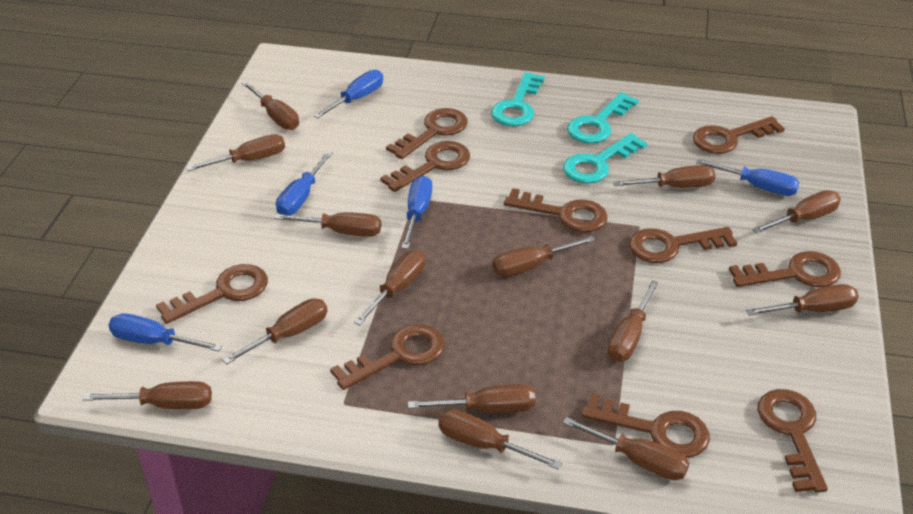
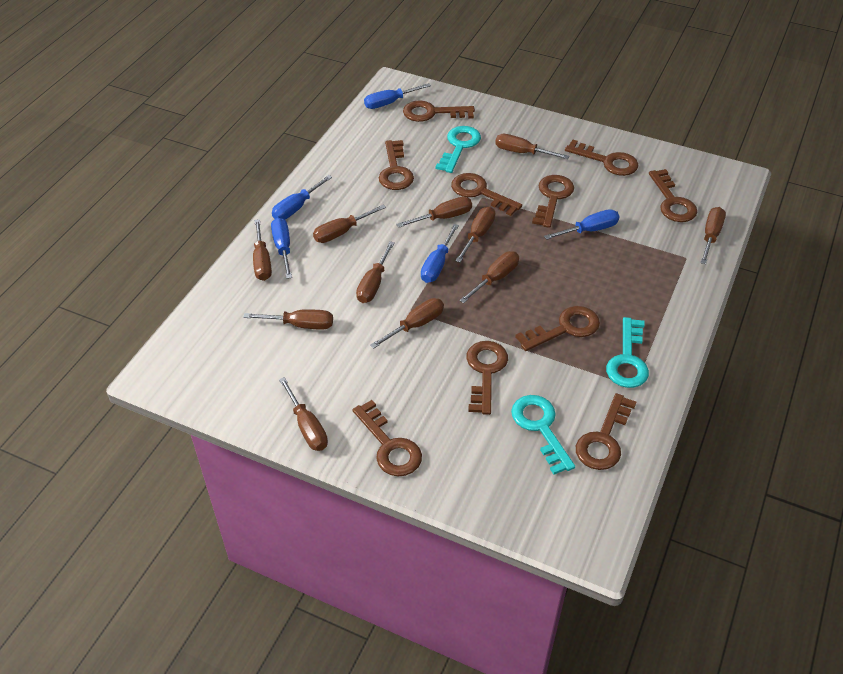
brown screwdriver: [83,381,212,409] [186,134,285,171] [222,299,327,365] [241,81,299,130] [274,212,381,237] [354,250,425,325] [408,384,535,413] [438,409,562,470] [492,236,596,277] [563,417,689,480] [608,280,659,362] [613,165,716,188] [746,284,859,316] [752,190,841,234] = 14 -> [243,309,333,330] [253,219,272,281] [279,377,328,451] [313,205,386,243] [356,241,395,303] [370,298,444,349] [396,197,472,228] [455,207,495,263] [459,251,519,303] [495,134,570,159] [700,207,726,264] = 11

